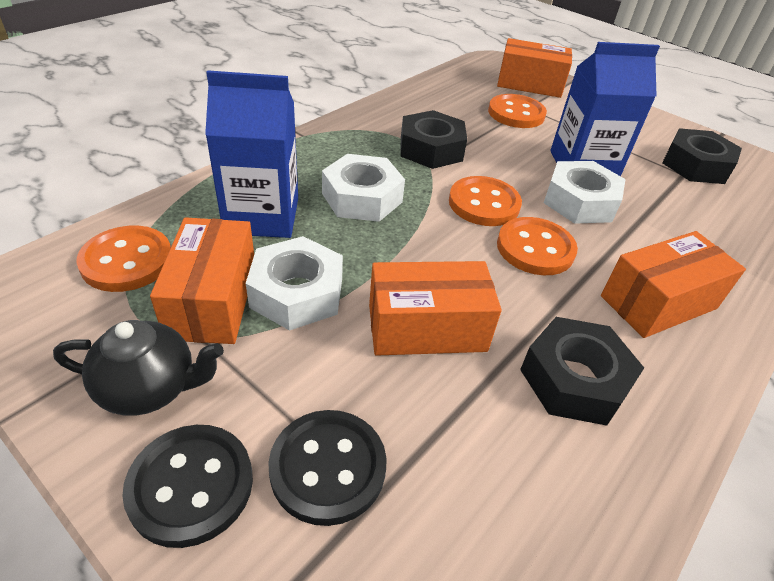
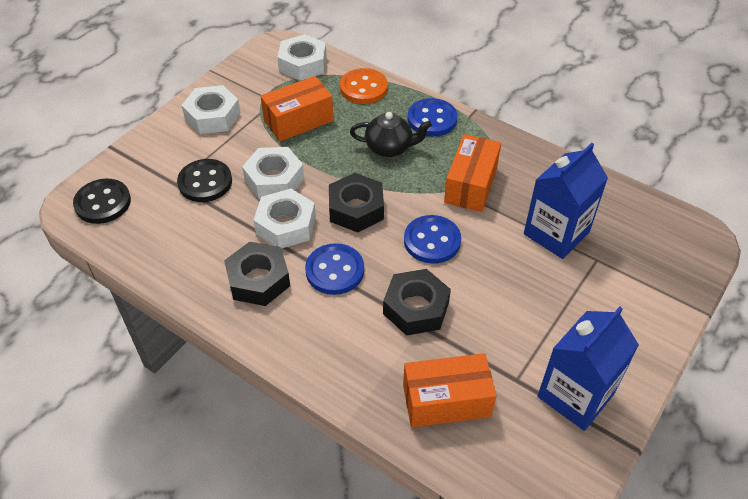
blue button: none = 0 -> [305,243,364,295] [404,215,461,264] [407,98,458,136] = 3
orange box: [150,217,254,344] [369,261,502,356] [497,38,572,98] [601,231,746,338] = 4 -> [260,76,333,142] [403,353,497,427] [444,134,501,212] = 3
orange button: [76,226,171,292] [449,176,522,226] [488,94,547,128] [497,217,578,275] = 4 -> [340,68,388,104] = 1
white nut: [246,236,343,331] [322,154,405,222] [544,161,626,224] = 3 -> [182,85,241,134] [242,147,304,199] [254,189,316,249] [277,34,327,81] = 4

